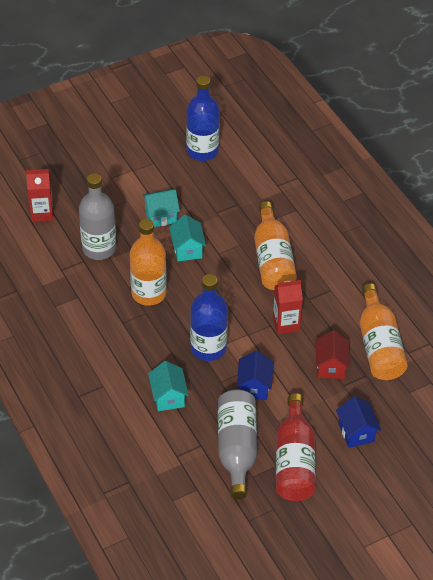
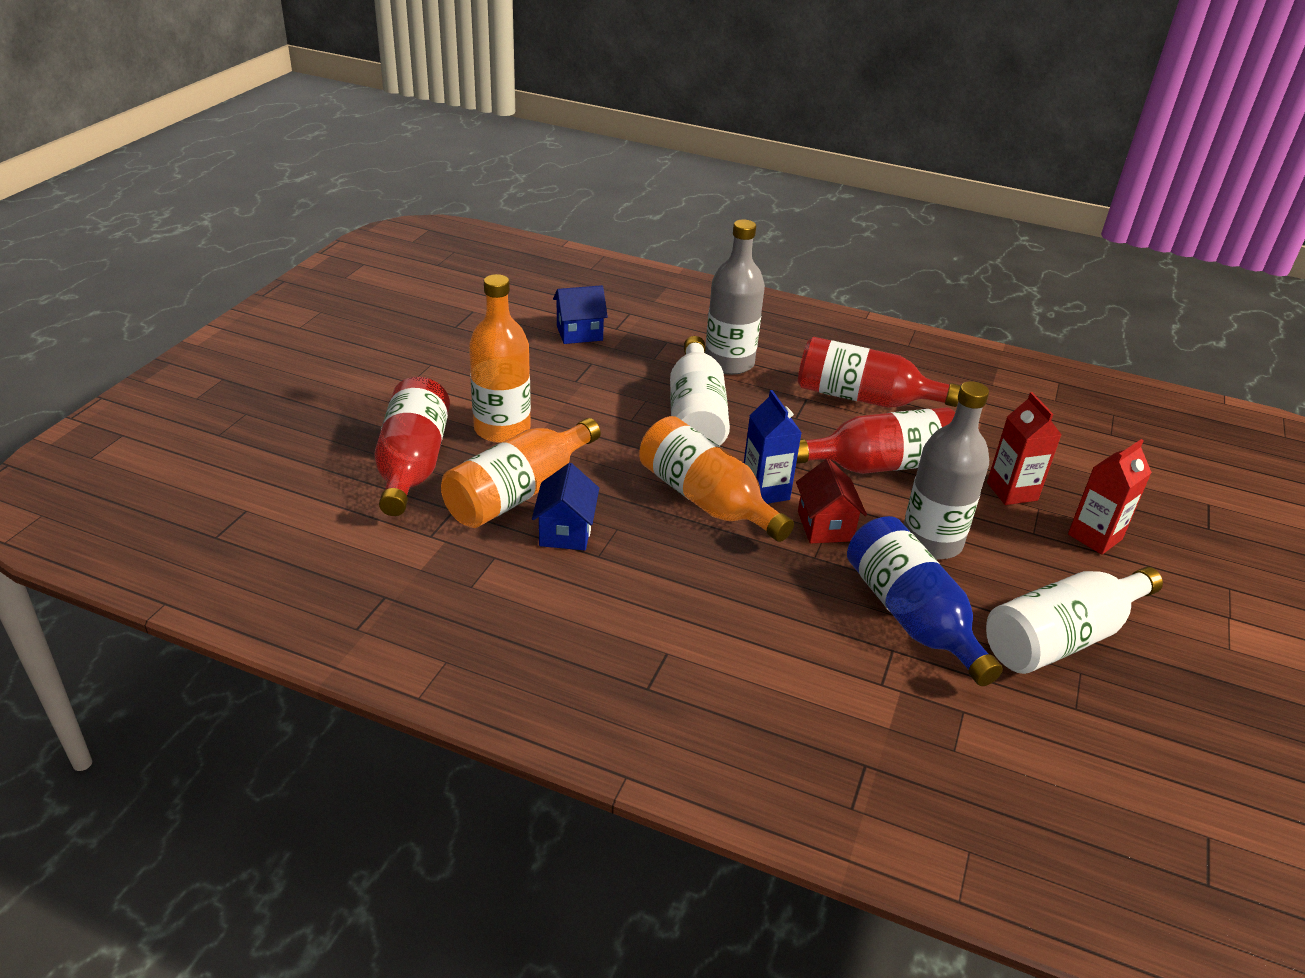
blue bottle: [186,76,220,161] [190,274,228,361] = 2 -> [847,516,1003,686] = 1
blue carton: none = 0 -> [744,390,802,504] = 1
red bottle: [276,393,316,501] = 1 -> [374,377,450,516] [796,407,955,474] [798,337,961,408] = 3
turquoise house: [142,189,180,227] [148,361,189,411] [169,214,206,261] = 3 -> none = 0
white bottle: none = 0 -> [670,336,730,446] [986,567,1163,674] = 2

